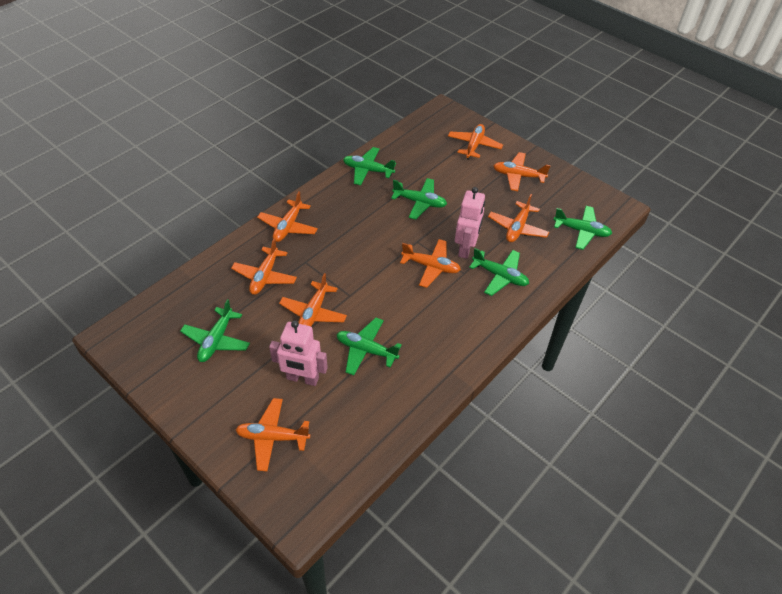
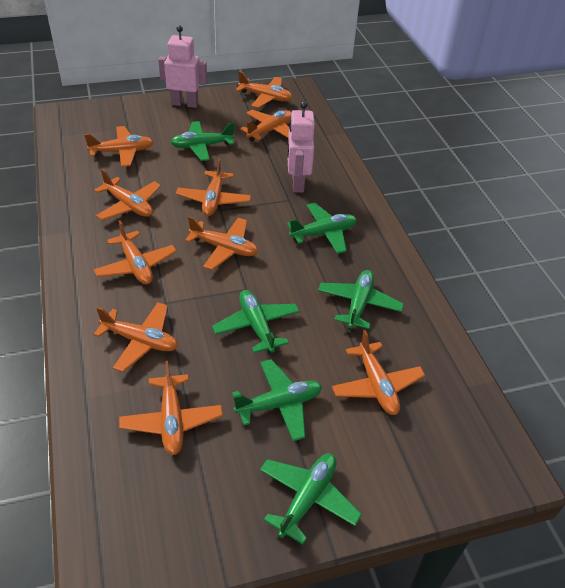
orange plane: [231,238,297,295] [236,398,310,471] [257,192,318,242] [279,273,347,326] [400,239,461,288] [448,124,503,160] [488,194,549,242] [494,152,551,191] = 8 -> [84,126,153,167] [94,169,161,221] [94,220,177,284] [94,302,178,372] [119,361,223,455] [176,158,251,216] [185,216,258,270] [236,71,292,108] [240,110,291,141] [332,330,425,415] = 10

